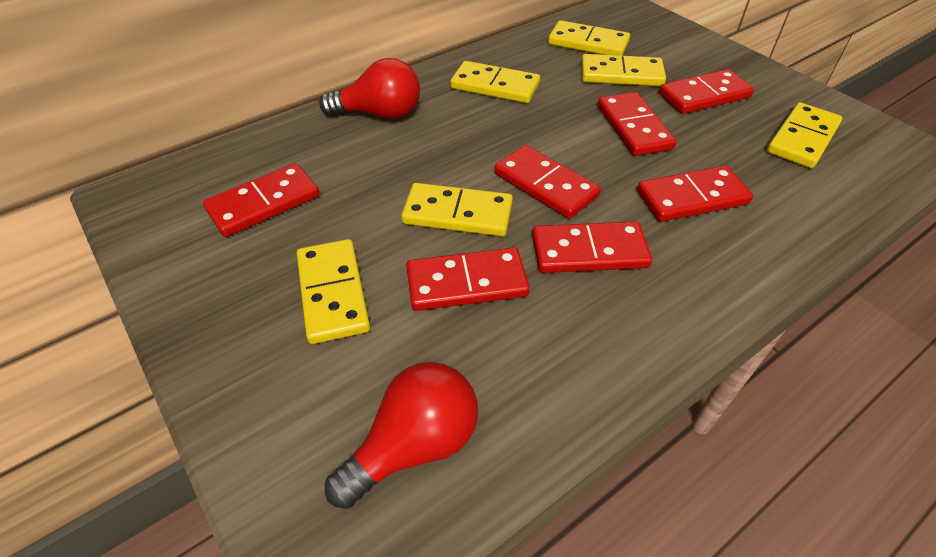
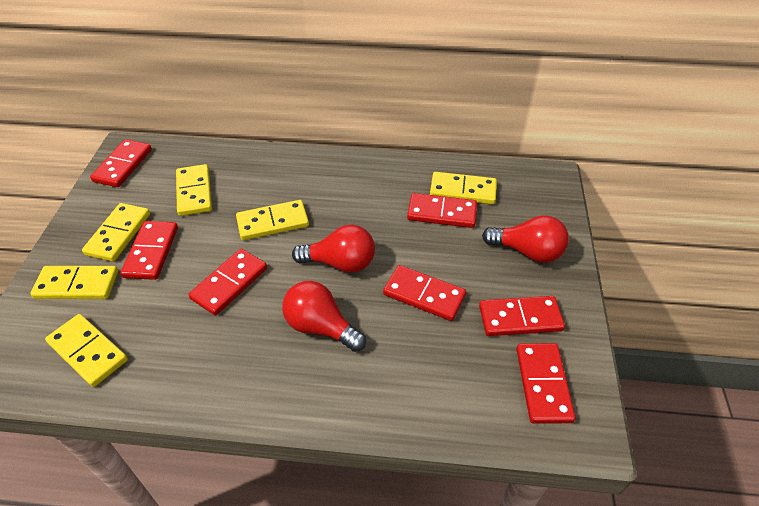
red light bulb: [319,58,420,119] [325,362,478,509] = 2 -> [282,281,366,352] [292,225,375,273] [482,215,569,263] = 3

